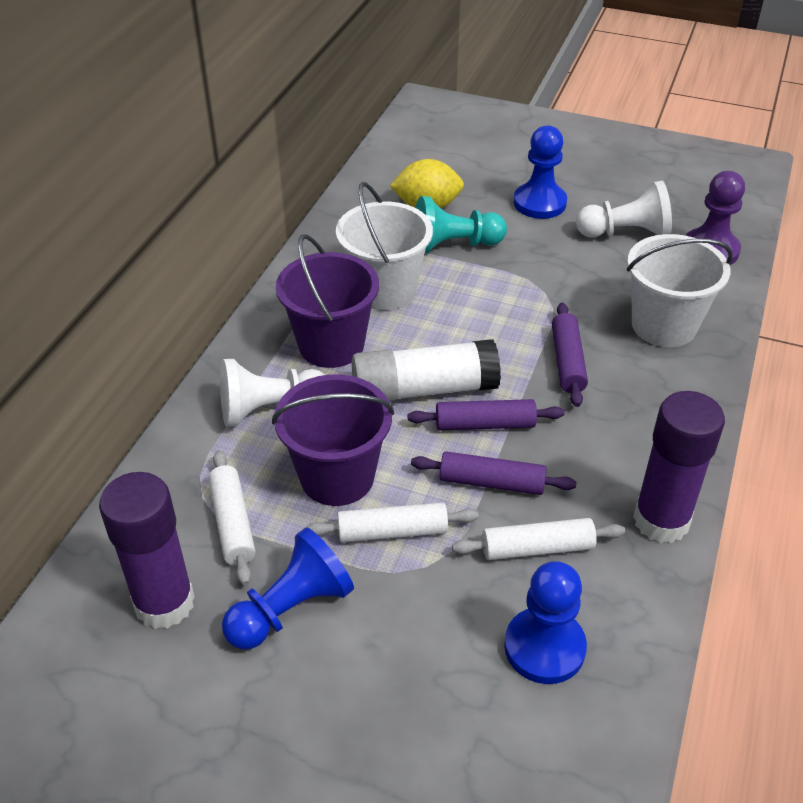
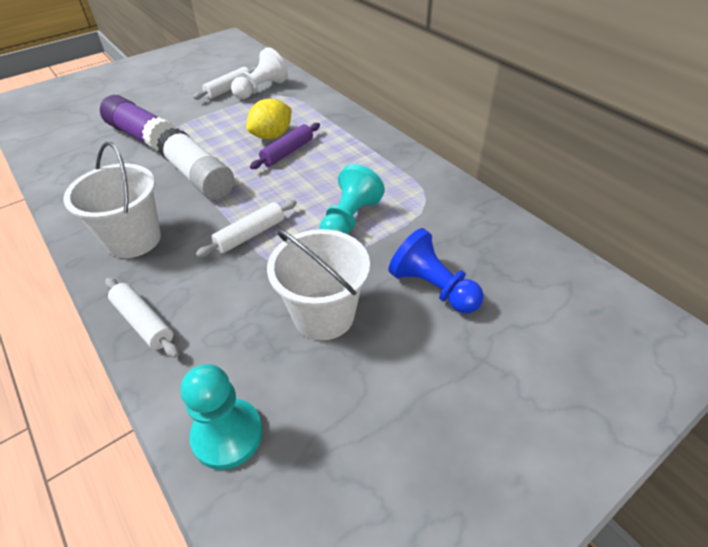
blue pawn: [222,528,354,650] [504,561,587,684] [513,126,567,219] = 3 -> [389,228,484,314] = 1
purple bucket: [272,374,394,506] [276,234,379,368] = 2 -> none = 0
purple glue stick: [99,472,195,629] [633,391,725,543] = 2 -> [100,95,175,151] = 1
purple pawn: [685,171,745,265] = 1 -> none = 0
purple rolling pin: [407,399,565,430] [411,451,577,495] [552,303,588,407] = 3 -> [250,123,320,169] = 1
turquoise pawn: [415,196,507,254] = 1 -> [181,364,263,470] [319,164,385,234] = 2
white pawn: [220,359,325,427] [576,181,672,238] = 2 -> [231,47,288,99] = 1

